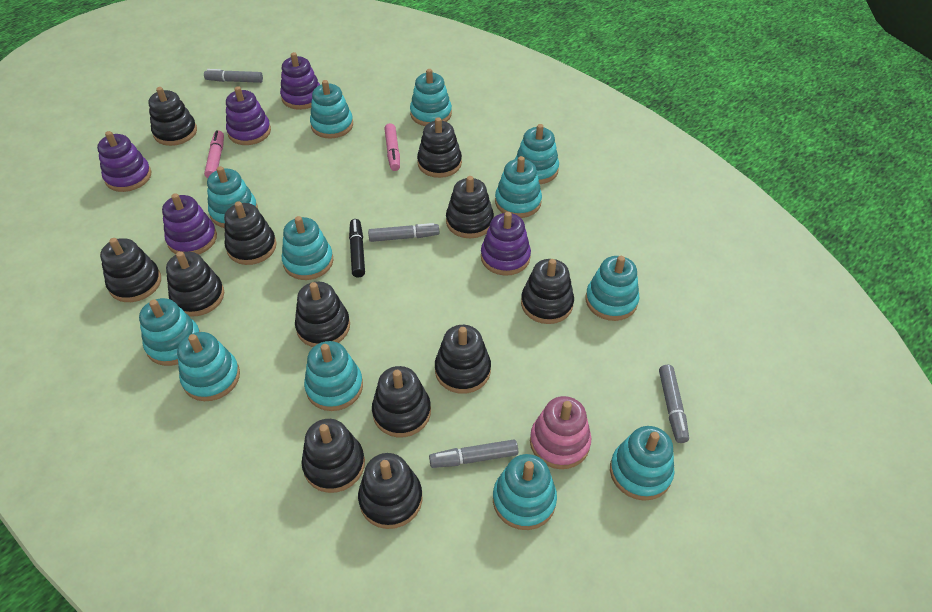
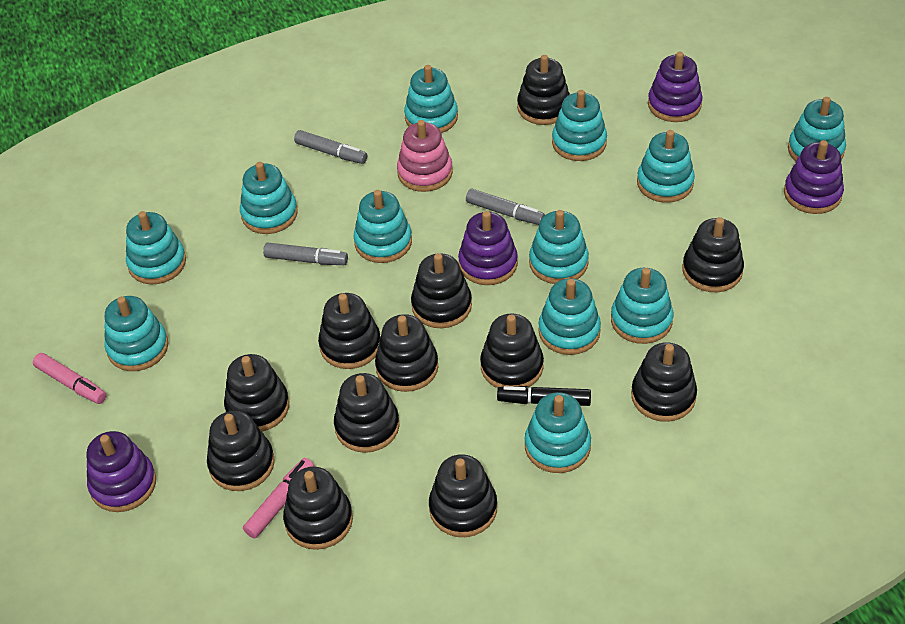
grey marker: [204,69,263,83] [368,223,439,242] [429,439,518,468] [659,365,689,443] = 4 -> [263,243,348,265] [294,130,367,164] [466,189,545,225] = 3
purple stacking toy: [97,131,151,192] [162,193,217,254] [226,86,271,145] [280,52,320,110] [481,212,531,276] = 5 -> [87,431,156,512] [458,211,518,285] [648,52,702,122] [784,140,844,214] = 4

